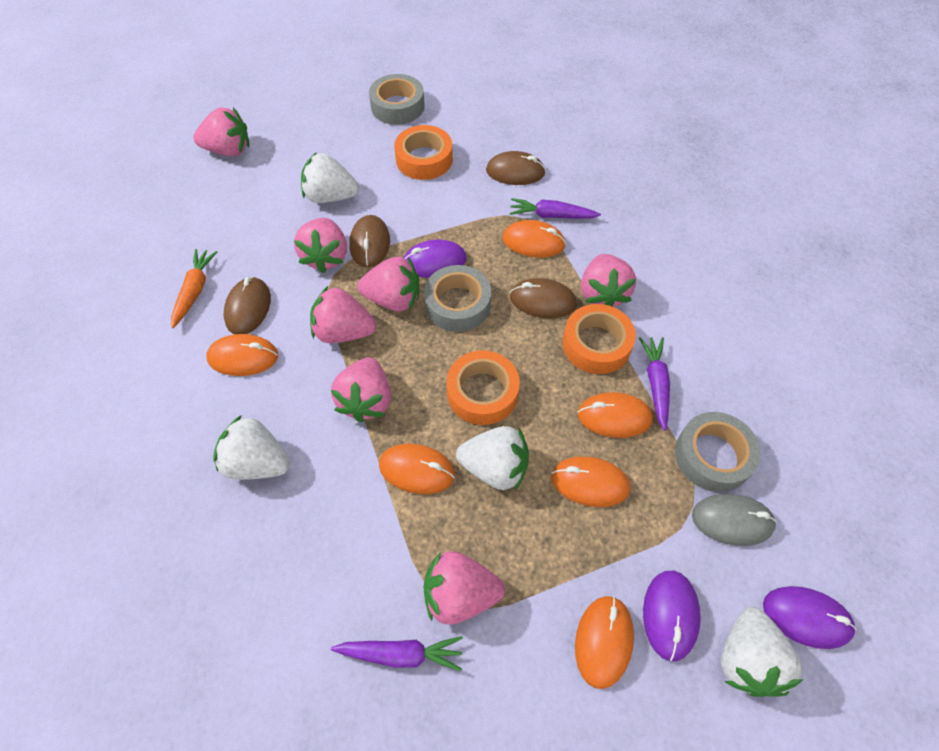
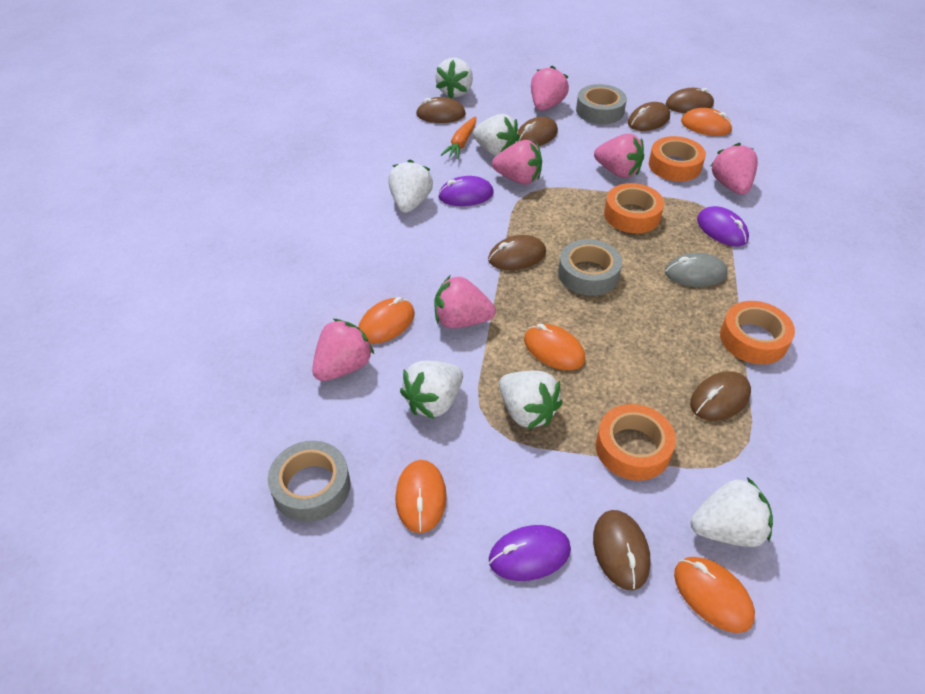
brown mouse: [224,277,271,334] [349,215,390,268] [486,151,546,185] [510,278,577,318] = 4 -> [416,97,466,123] [488,235,546,270] [517,117,558,146] [593,510,651,590] [628,102,670,131] [666,88,714,113] [690,371,751,421] = 7
orange mouse: [206,334,278,376] [379,444,455,494] [502,220,566,258] [551,456,630,507] [575,596,634,689] [577,392,653,438] = 6 -> [358,297,415,344] [395,460,447,533] [524,323,585,370] [674,557,755,633] [681,108,733,136] = 5
orange tape: [394,125,453,180] [447,351,520,425] [563,304,636,374] = 3 -> [596,404,676,481] [604,183,664,233] [649,136,706,182] [720,301,795,364] = 4
pink strawberry: [193,107,250,156] [294,218,347,273] [310,286,376,343] [331,357,391,423] [357,257,419,312] [423,551,505,624] [581,254,636,307] = 7 -> [312,319,374,381] [435,276,496,328] [492,140,542,185] [531,65,569,111] [594,134,644,178] [711,143,758,195] = 6
purple carrot: [331,636,463,671] [509,198,601,219] [639,337,670,431] = 3 -> none = 0
white strawberry: [213,415,290,480] [301,152,359,203] [456,426,529,491] [721,607,804,697] = 4 -> [388,160,433,213] [400,361,463,419] [435,58,473,98] [473,114,520,156] [499,371,563,429] [690,477,773,547] = 6

